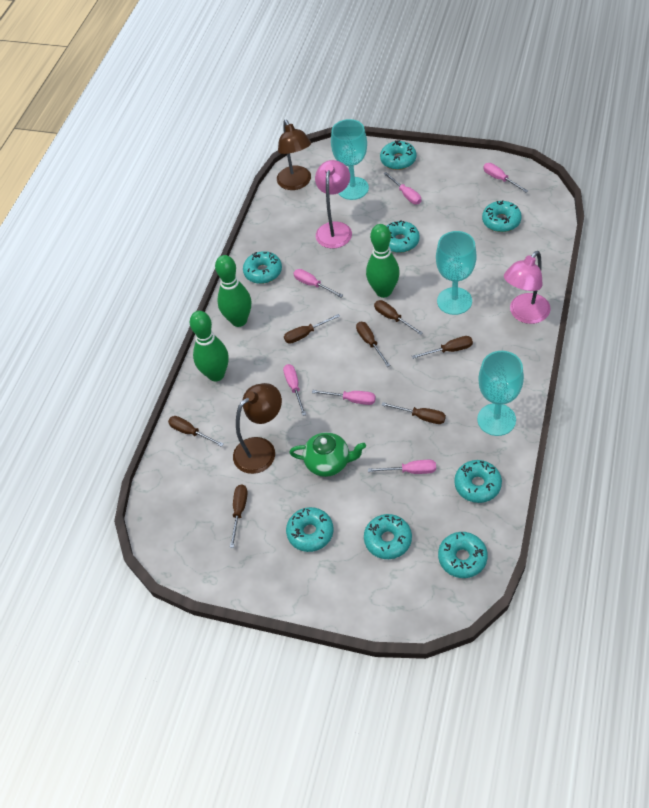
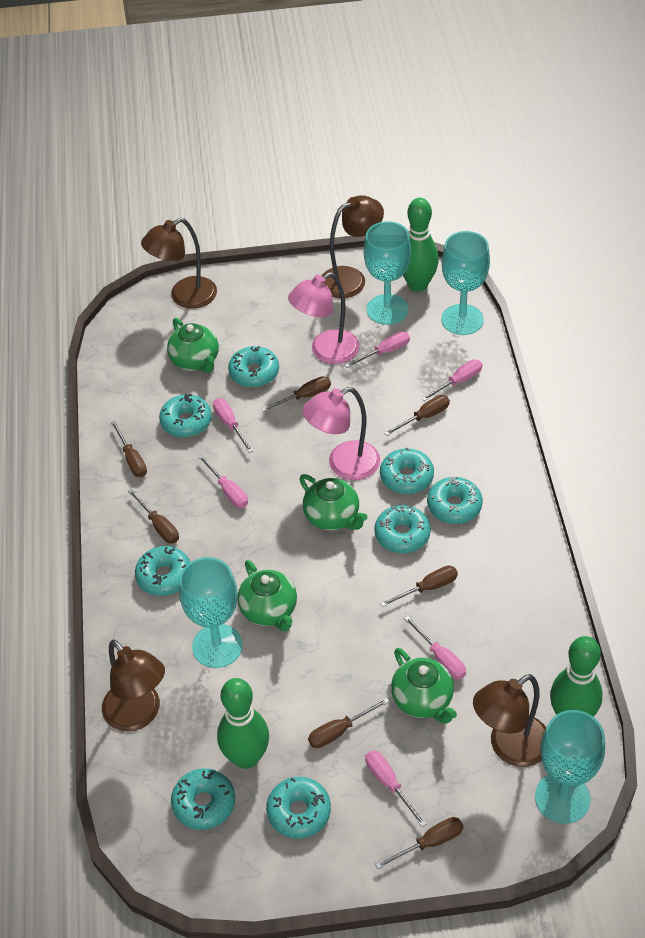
brown lamp: [233,383,282,474] [277,120,311,190] = 2 -> [102,639,165,732] [141,218,217,309] [322,195,384,298] [473,674,546,767] = 4
green teapot: [289,432,366,477] = 1 -> [167,318,219,373] [237,560,297,632] [299,474,368,531] [391,648,457,724] = 4
turquoise goblet: [331,119,369,200] [436,231,477,315] [477,351,524,436] = 3 -> [179,557,243,668] [364,221,411,325] [441,231,490,335] [535,710,605,824] = 4

